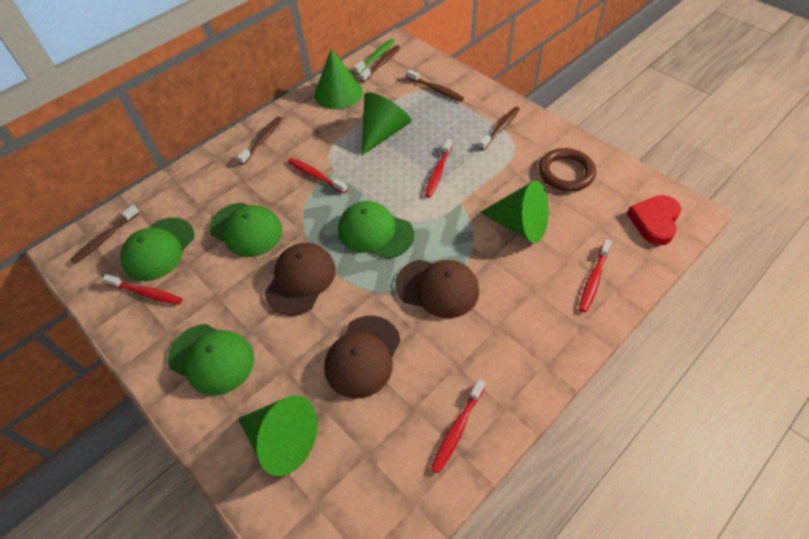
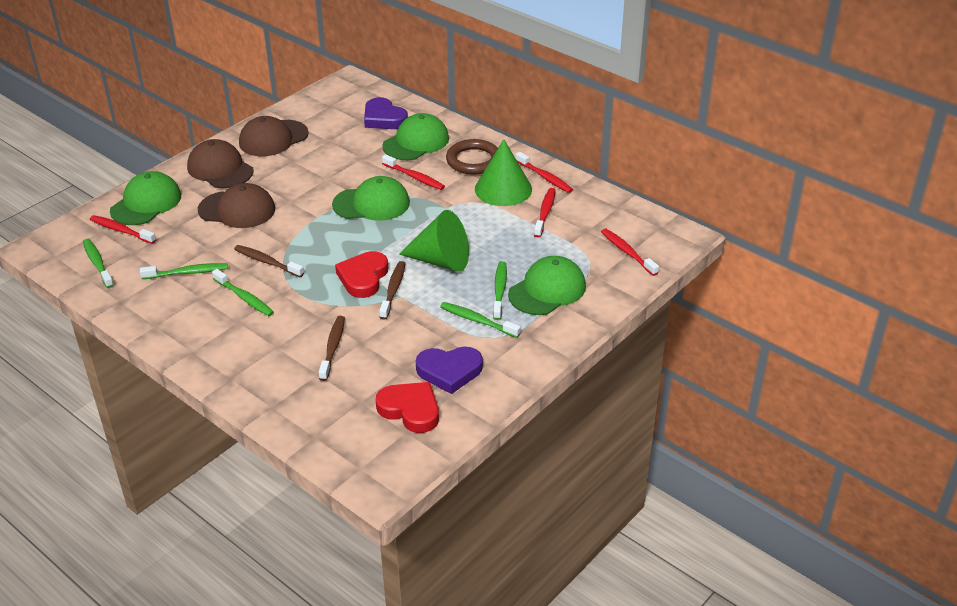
brown toothbrush: [71,205,140,264] [237,116,282,165] [360,45,400,82] [407,70,464,102] [479,106,520,151] = 5 -> [234,245,304,277] [319,316,345,381] [379,261,406,320] = 3
green cone: [238,395,318,476] [314,49,363,109] [361,92,411,156] [480,180,549,243] = 4 -> [399,210,469,272] [475,139,532,206] = 2
green toothbrush: [354,39,395,75] = 1 -> [83,239,114,288] [140,263,228,279] [212,269,274,316] [440,302,521,338] [493,261,507,320] = 5
purple heart: none = 0 -> [364,97,408,129] [416,347,483,394] = 2
red heart: [627,195,681,246] = 1 -> [335,251,388,298] [376,382,439,433] = 2

